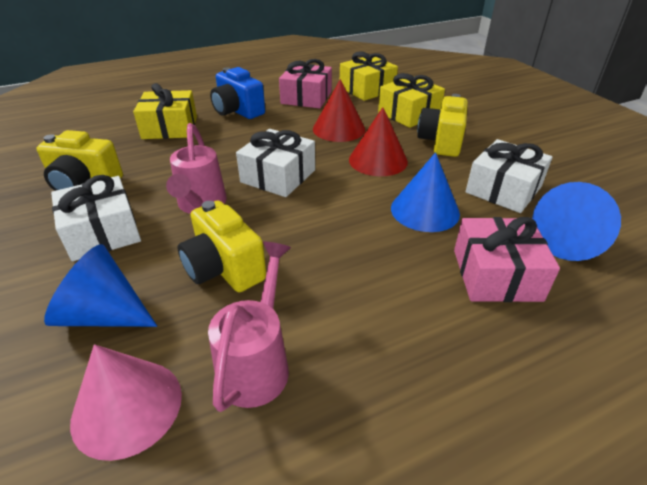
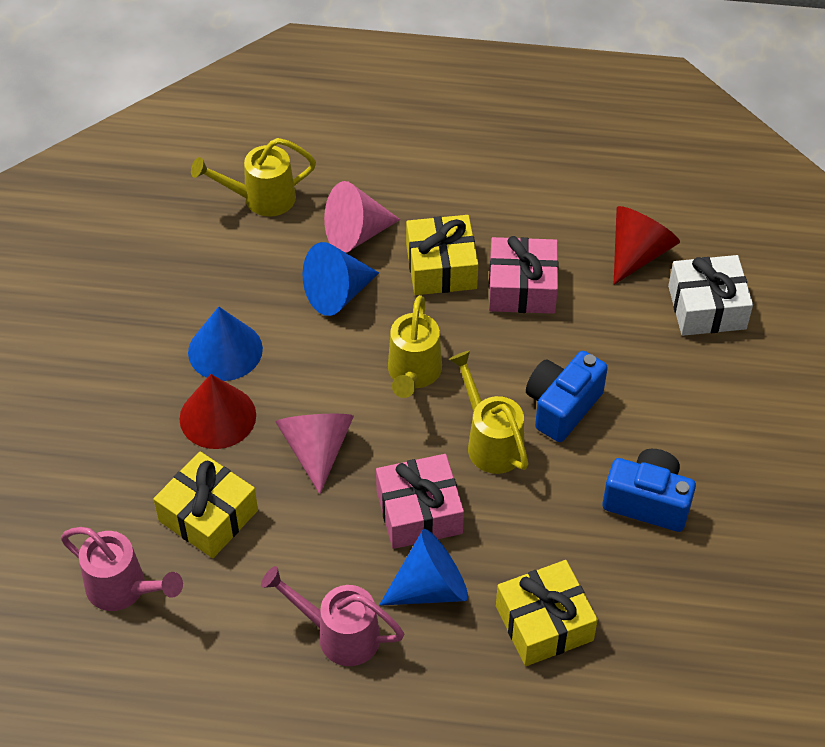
blue camera: [210,67,265,119] = 1 -> [526,351,608,442] [603,449,696,532] = 2
pink cone: [70,344,182,461] = 1 -> [275,414,354,494] [324,181,400,253] = 2
white gift: [51,175,141,261] [236,129,315,197] [466,139,553,213] = 3 -> [668,255,753,336] = 1
yellow camera: [37,130,123,191] [178,201,266,292] [417,94,468,157] = 3 -> none = 0
yellow watering can: none = 0 -> [191,138,316,217] [388,295,442,398] [448,351,528,474] = 3

